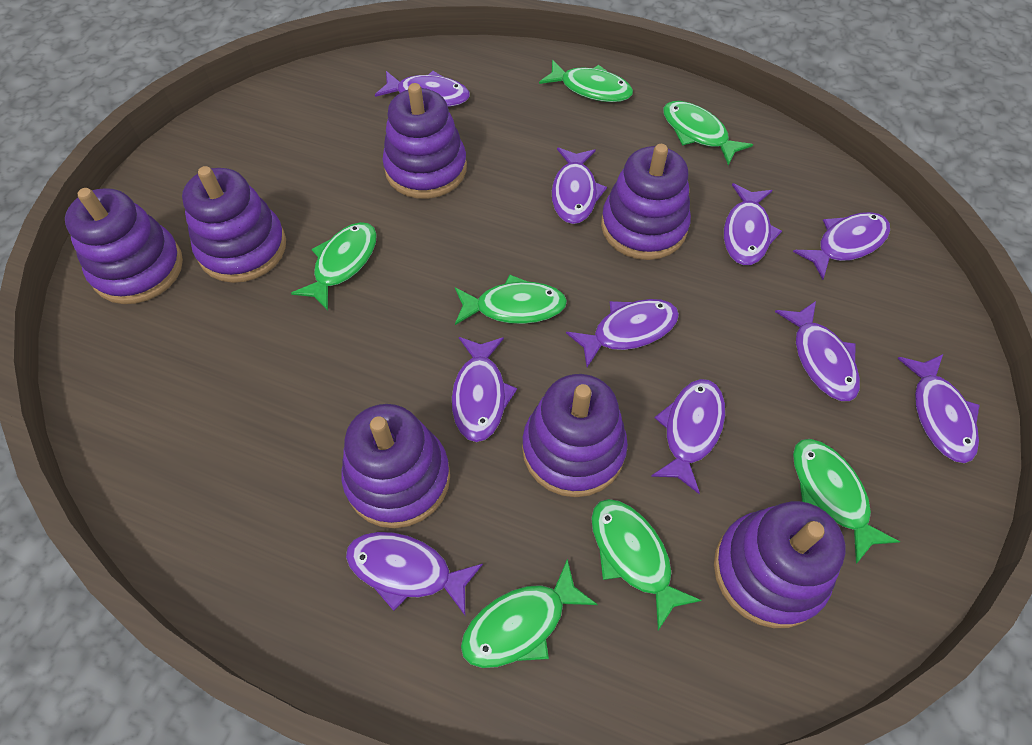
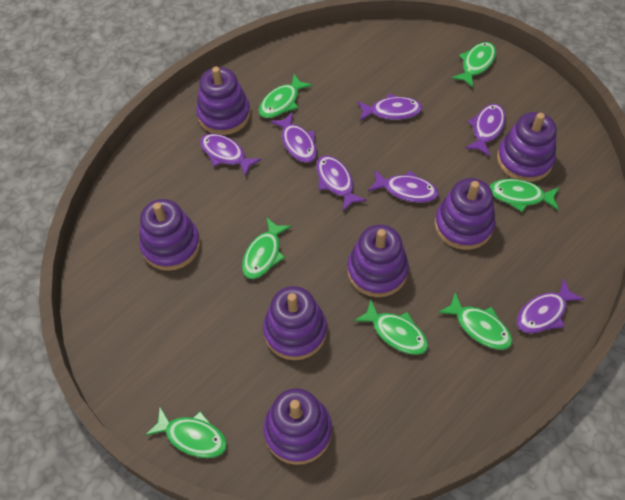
purple fish: [346,532,483,615] [375,71,470,107] [452,337,517,442] [552,147,607,224] [566,299,679,367] [651,379,725,494] [724,183,782,265] [775,301,860,401] [793,212,890,280] [897,354,980,463] = 10 -> [200,133,262,177] [270,112,317,163] [316,155,367,211] [357,93,423,121] [368,170,439,203] [465,104,506,157] [517,278,585,333] = 7

